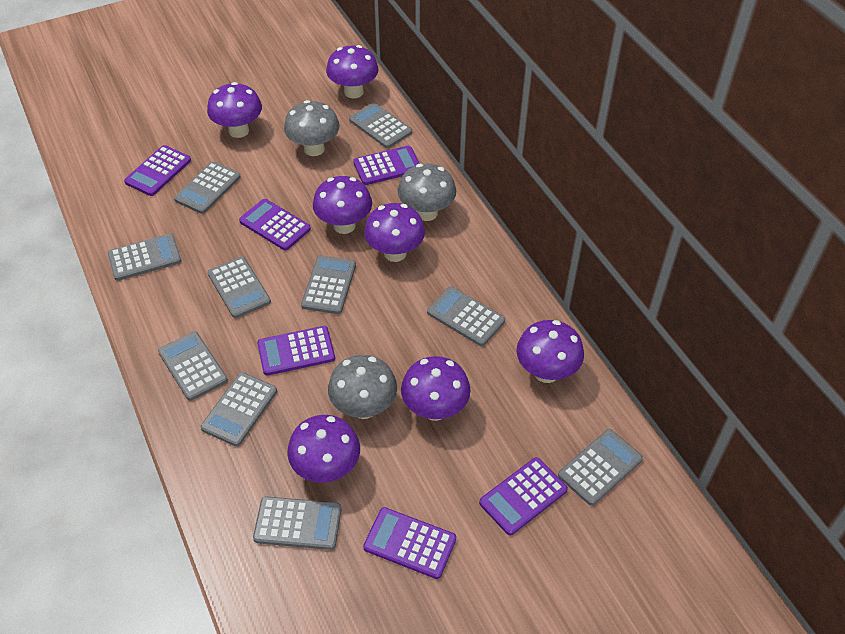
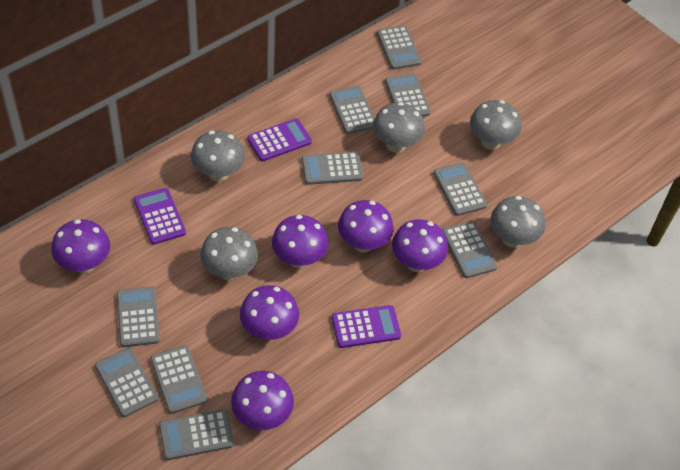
grey mushroom: [284,100,340,156] [328,355,397,419] [398,164,456,221] = 3 -> [191,130,245,182] [200,227,258,280] [373,102,425,153] [470,100,521,150] [491,196,545,248] = 5
purple calculator: [124,145,191,196] [239,199,311,251] [257,326,335,376] [353,146,420,185] [363,507,456,579] [479,457,568,535] = 6 -> [134,188,186,245] [247,119,312,161] [332,305,401,348] = 3
purple mushroom: [207,82,262,138] [287,415,360,483] [313,176,372,234] [326,45,379,98] [364,203,425,262] [401,356,471,421] [516,320,584,383] = 7 -> [51,219,110,273] [231,371,294,430] [240,285,299,340] [272,215,329,268] [338,200,393,252] [392,219,448,272] = 6

